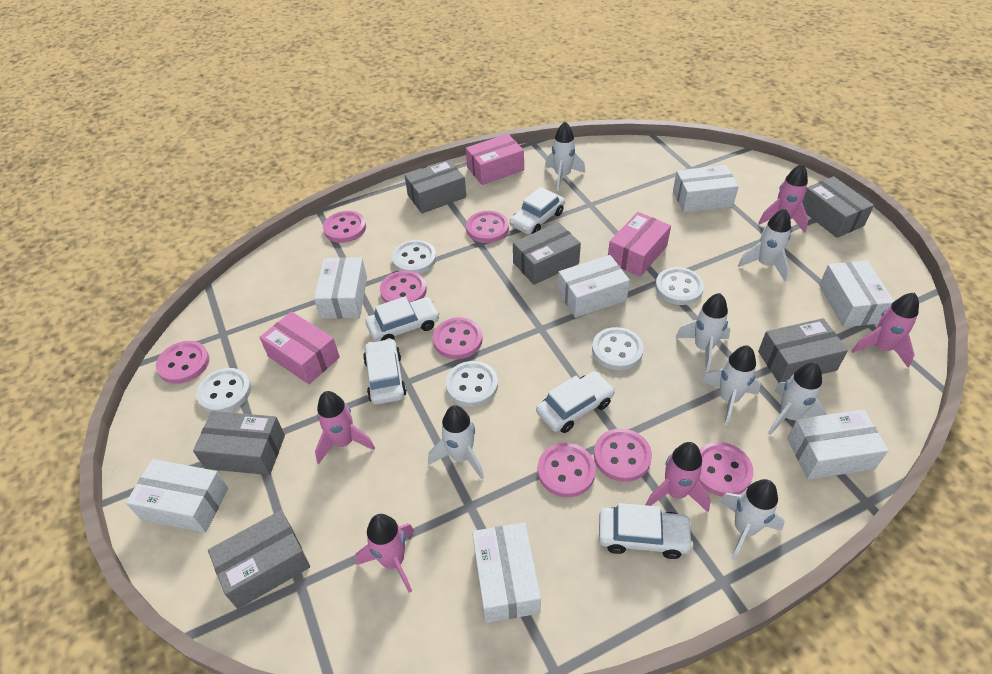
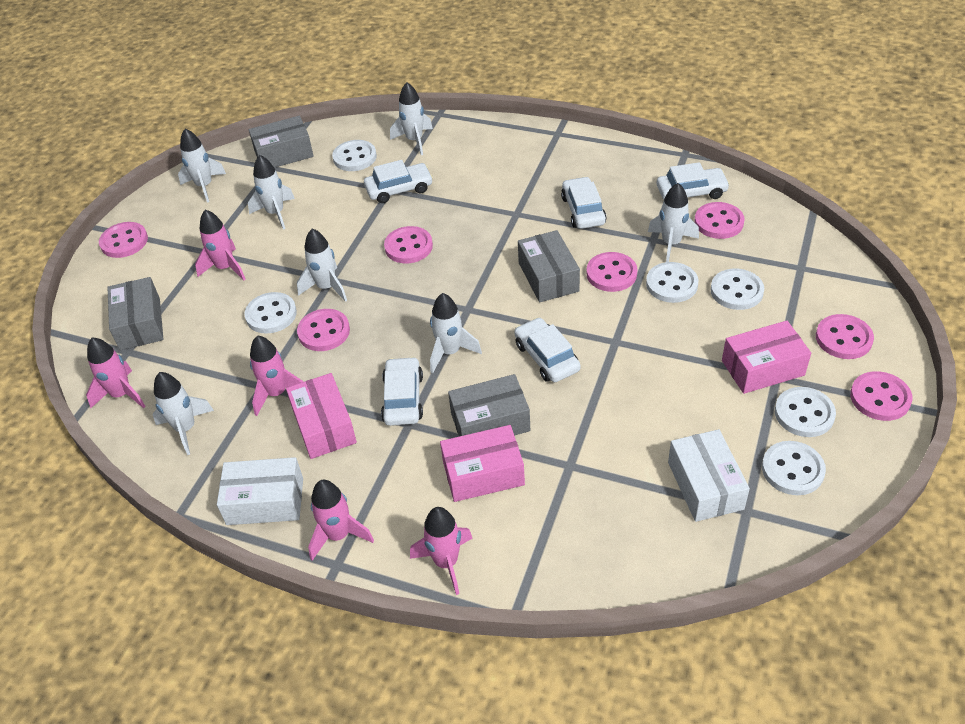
grey box: [193,411,285,475] [208,510,310,609] [404,160,466,213] [513,222,581,285] [758,318,848,383] [802,176,874,238] = 6 -> [107,277,164,350] [249,116,314,168] [448,374,531,436] [518,230,580,302] = 4
pink button: [156,341,210,384] [323,211,366,243] [380,271,427,303] [433,317,483,359] [466,211,509,243] [538,443,596,497] [594,428,652,482] [699,442,753,497] = 8 -> [99,222,148,258] [297,309,350,351] [384,226,433,263] [586,252,637,292] [694,202,745,239] [816,314,874,359] [850,371,912,421] = 7
white box: [126,459,228,533] [314,257,367,319] [472,522,541,623] [558,255,630,318] [673,165,739,213] [787,409,889,480] [819,260,894,327] = 7 -> [217,457,303,525] [668,429,750,522] = 2
white button: [196,368,251,413] [392,240,436,274] [446,361,498,407] [592,327,644,370] [655,267,704,305] = 5 -> [244,292,297,334] [332,140,377,171] [646,262,698,303] [711,269,764,310] [762,441,826,495] [775,387,836,437] = 6

